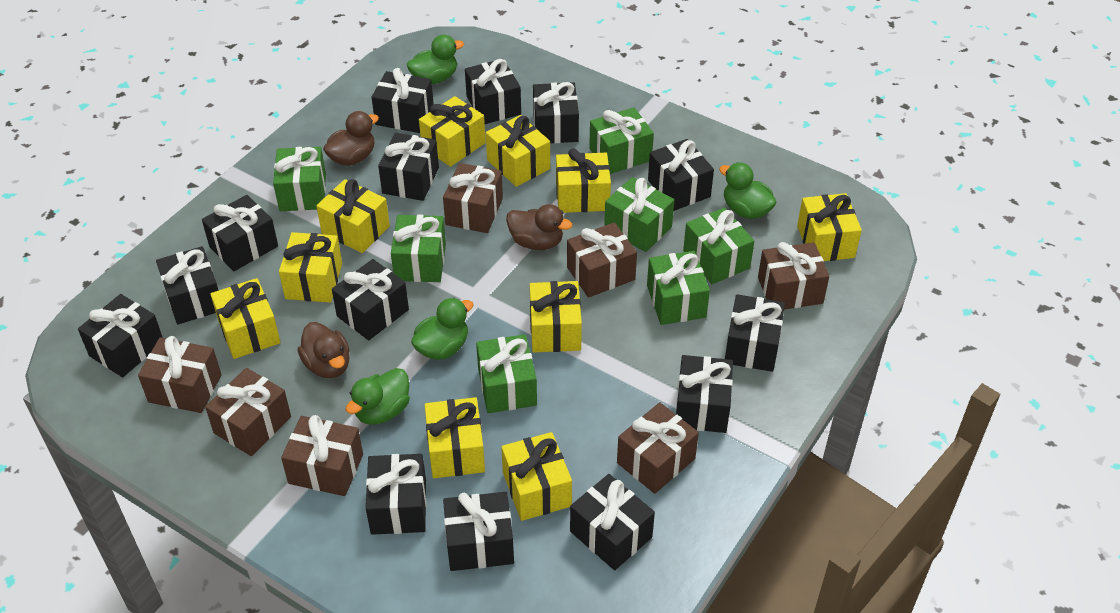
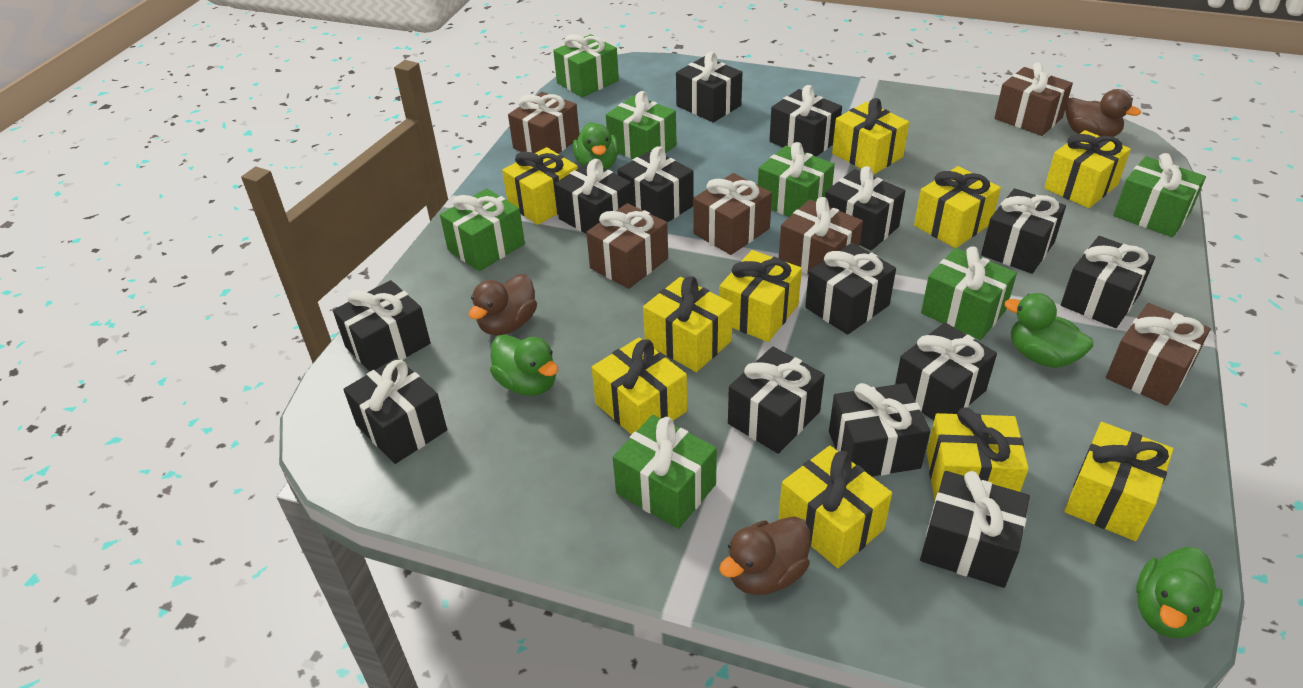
brown gift: [138,336,222,413] [205,368,291,456] [281,415,363,496] [443,163,503,233] [567,222,637,298] [617,402,699,494] [758,242,829,309] = 7 -> [508,92,579,154] [586,203,668,289] [693,173,772,255] [779,197,863,274] [994,62,1073,136] [1106,303,1211,406] = 6

